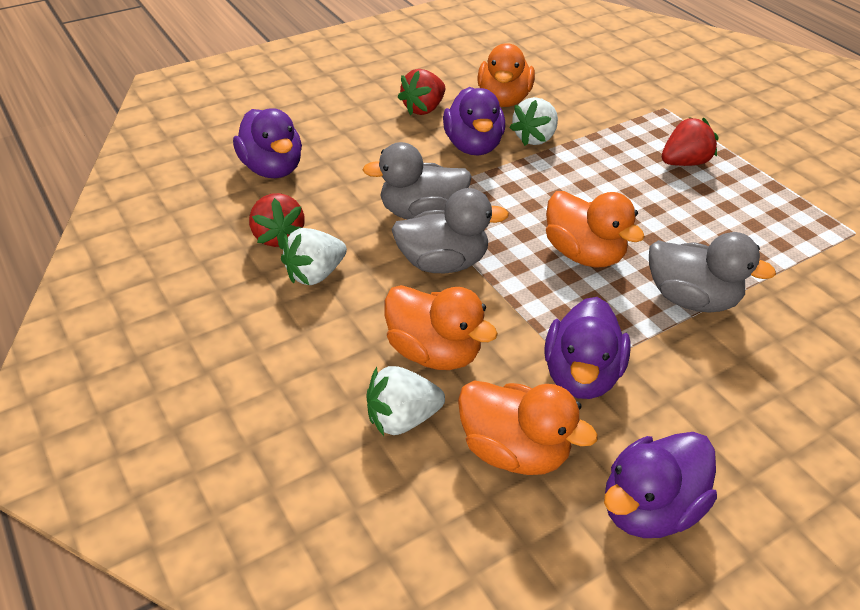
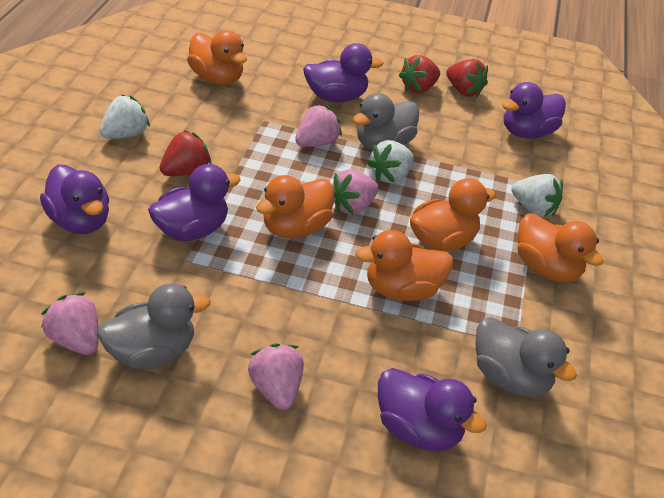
orange duck: [384,285,498,370] [458,381,598,475] [477,43,535,107] [546,191,645,267] = 4 -> [187,30,247,85] [256,175,334,239] [355,230,453,301] [410,178,496,252] [517,213,604,282] = 5
pink strawberry: none = 0 -> [41,292,99,355] [248,343,304,410] [295,104,342,147] [332,170,378,215] = 4
purple duck: [233,108,302,178] [443,87,505,155] [544,297,631,399] [604,432,717,538] = 4 -> [40,164,109,234] [148,164,240,241] [303,43,383,102] [378,368,487,451] [502,82,566,138] = 5

